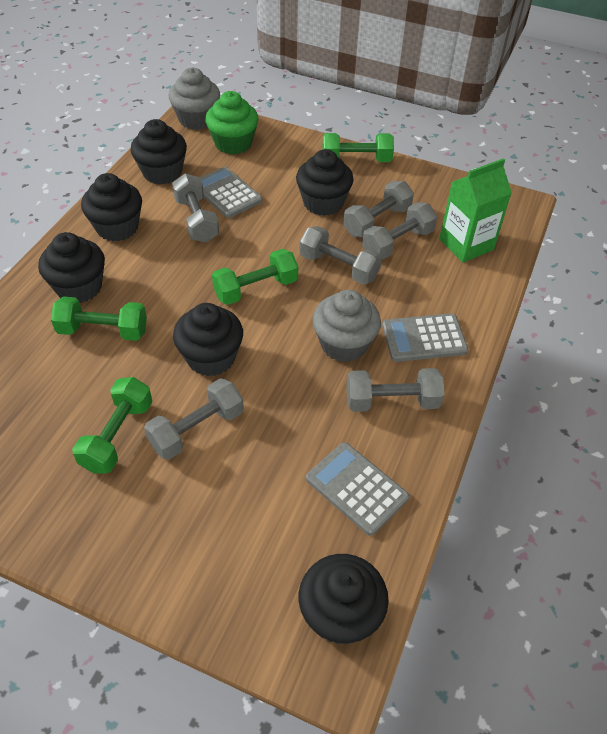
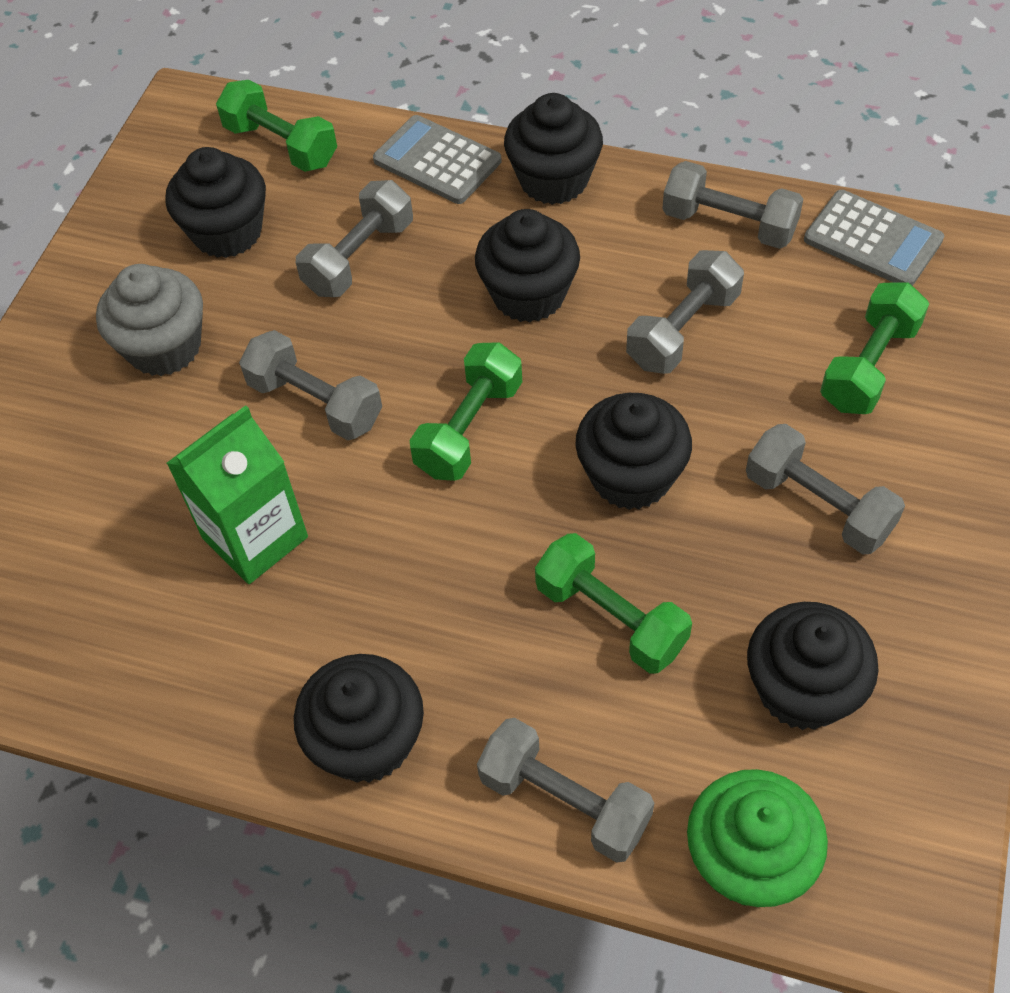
grey calculator: [200,167,262,218] [306,442,409,536] [382,313,468,362] = 3 -> [373,115,502,204] [804,190,944,286] = 2
grey cupcake: [169,68,220,130] [312,290,381,362] = 2 -> [96,264,203,376] = 1

